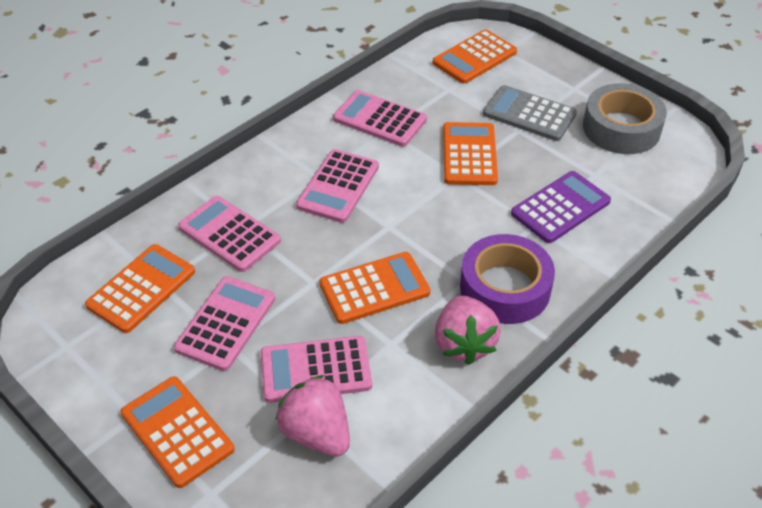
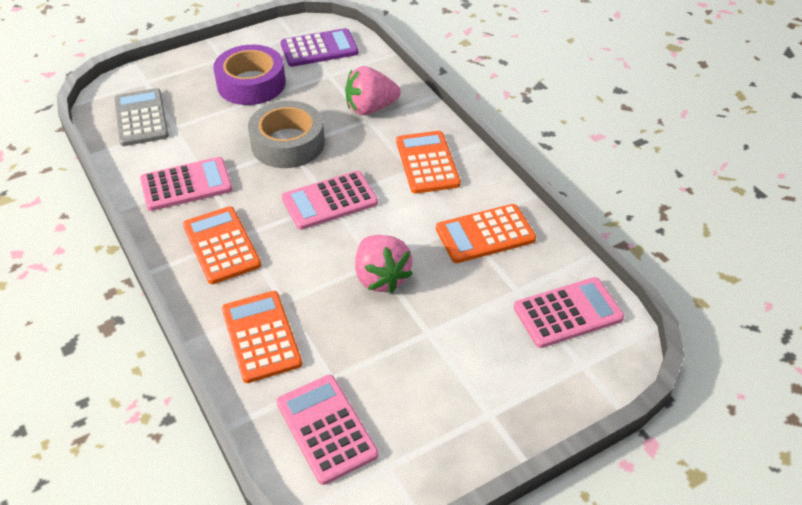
orange calculator: [85,244,195,333] [121,376,235,488] [319,252,431,324] [433,29,517,84] [443,122,498,185] = 5 -> [183,206,261,284] [222,291,302,383] [396,131,461,194] [436,204,536,263] = 4
pink calculator: [174,276,275,371] [178,196,281,272] [261,336,372,403] [296,149,379,223] [333,90,427,147] = 5 -> [140,157,233,211] [277,375,378,485] [282,171,378,230] [514,277,624,348] = 4

